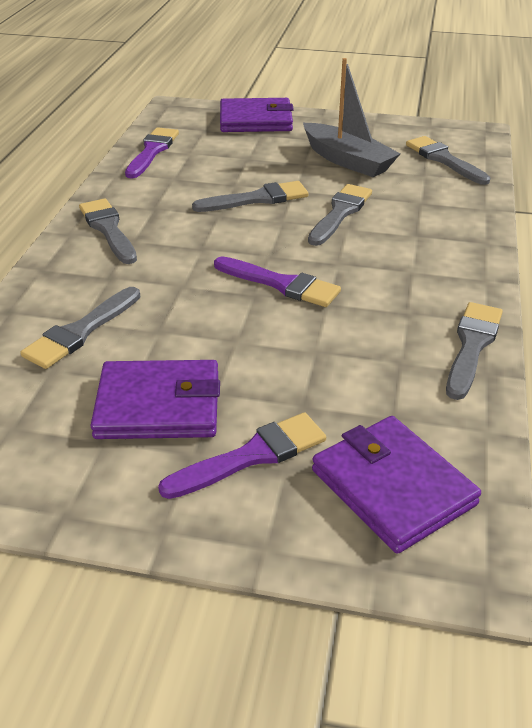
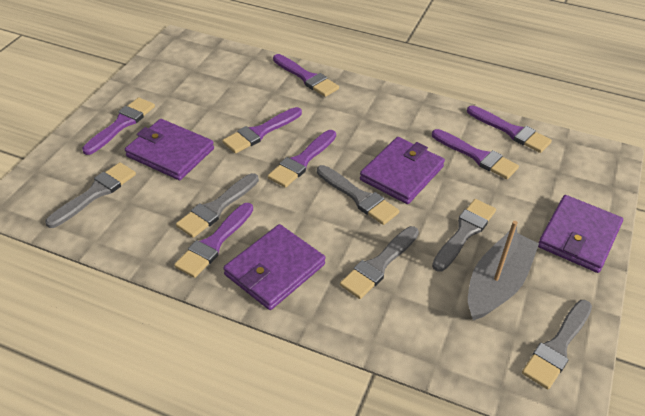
purple brush: [125,127,179,178] [158,412,326,499] [214,256,341,307] = 3 -> [82,97,155,155] [174,203,253,278] [222,107,302,153] [268,130,336,188] [273,54,339,97] [432,129,519,179] [467,106,552,153] = 7
purple wallet: [90,360,220,439] [220,98,294,132] [312,416,481,554] = 3 -> [125,119,214,180] [223,224,325,310] [360,137,445,204] [538,195,623,273] = 4

